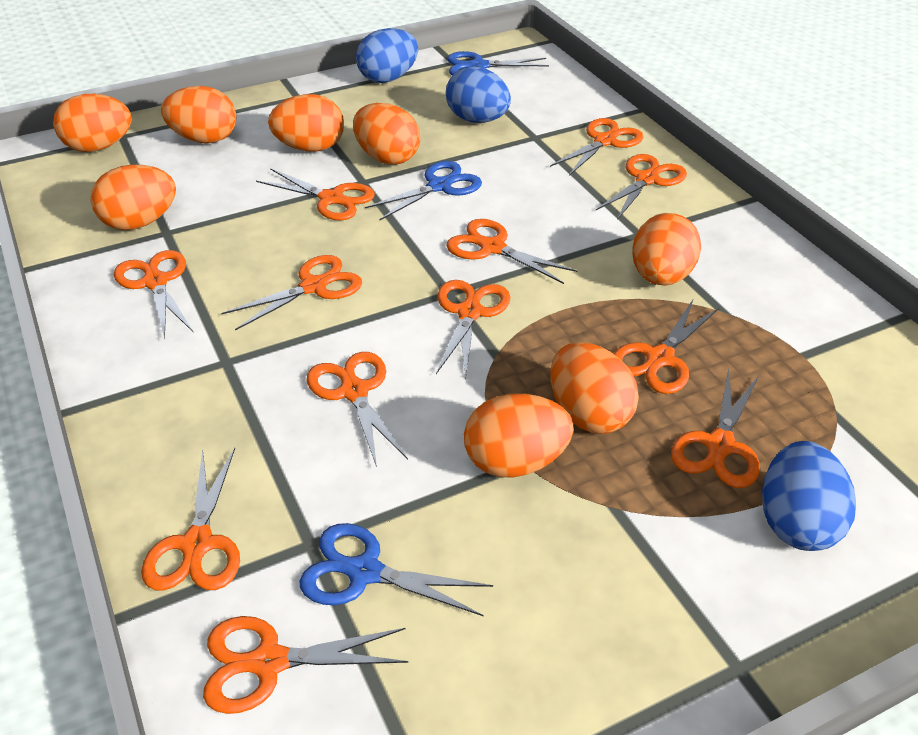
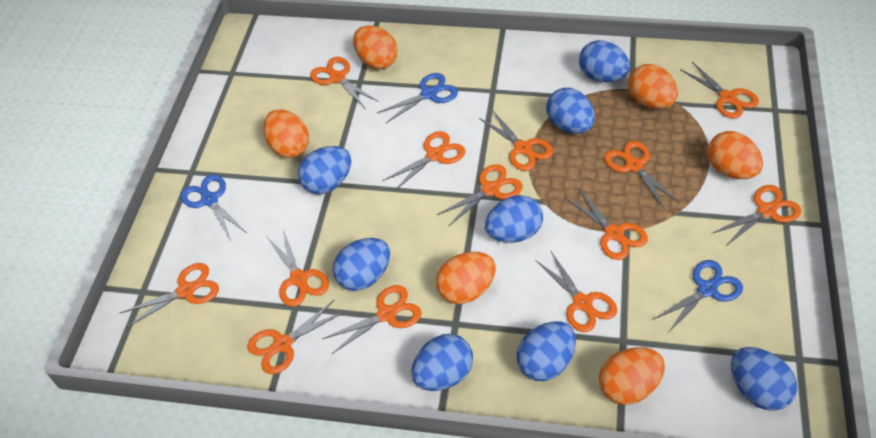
blue egg: [356,28,418,83] [446,67,511,123] [762,441,856,551] = 3 -> [298,146,351,195] [333,238,390,291] [411,334,473,391] [485,195,543,243] [517,321,576,381] [546,88,595,134] [579,40,630,82] [731,347,797,411] = 8
orange egg: [53,94,132,152] [91,164,176,230] [161,86,236,143] [268,94,344,152] [353,103,420,165] [464,394,574,478] [550,342,639,434] [632,213,701,285] = 8 -> [263,109,309,158] [353,25,398,69] [436,252,496,304] [599,347,665,405] [628,64,678,109] [707,131,763,179] = 6
orange scissors: [114,250,194,339] [141,448,240,590] [203,616,409,714] [221,255,362,330] [256,168,375,221] [307,352,408,467] [436,280,510,379] [446,219,577,284] [550,118,643,176] [596,154,687,220] [614,300,719,394] [671,369,760,488] = 12 -> [120,263,219,328] [247,299,345,374] [266,230,329,307] [310,57,378,108] [322,285,422,355] [383,131,465,191] [437,164,523,227] [479,110,553,171] [535,252,617,332] [566,189,648,260] [604,141,680,209] [680,62,759,119] [713,185,801,247] = 13

